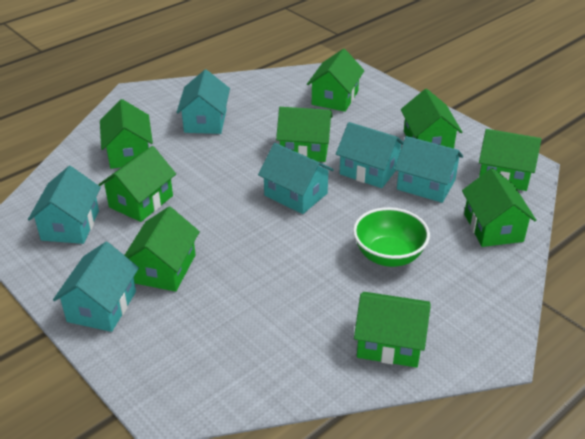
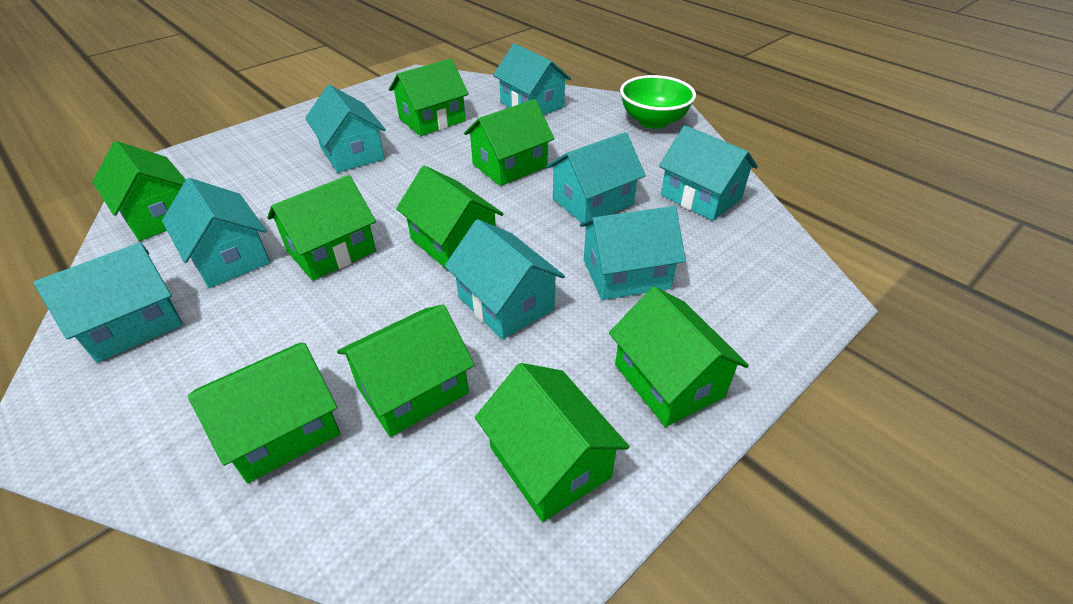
turquoise house: [28,166,101,244] [53,242,139,332] [176,70,230,134] [258,143,334,214] [336,122,403,188] [394,136,463,203] = 6 -> [33,242,183,363] [162,178,270,288] [305,85,386,173] [445,219,565,340] [493,43,571,115] [546,132,646,223] [580,206,686,300] [659,125,758,221] = 8

